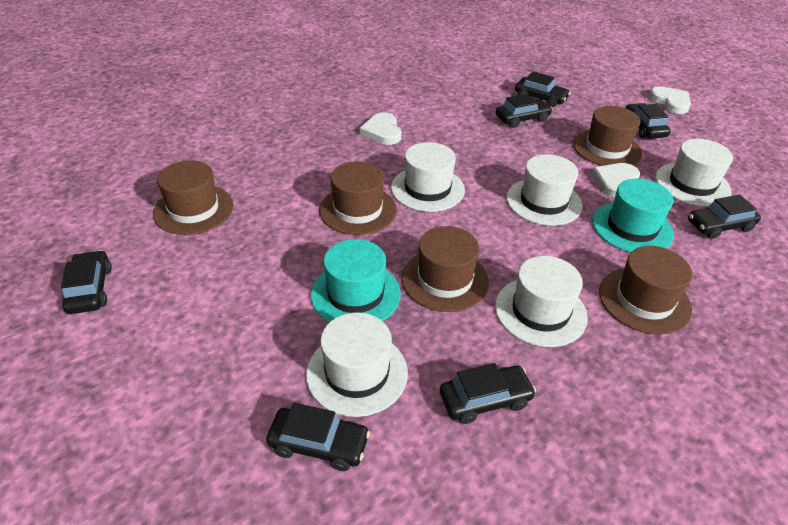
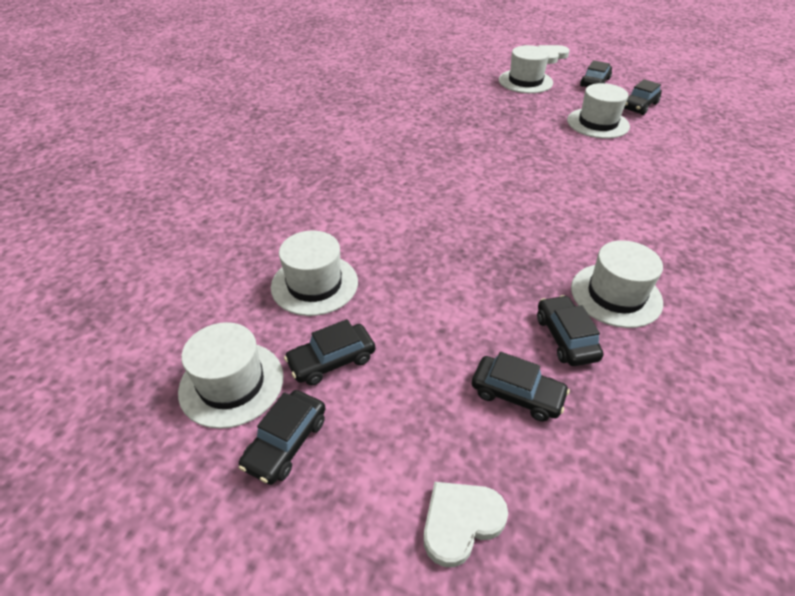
black car: [61,250,112,314] [266,403,370,471] [440,363,536,424] [496,94,552,128] [515,71,571,107] [625,103,671,139] [688,194,761,239] = 7 -> [239,390,326,485] [284,319,375,385] [472,352,570,421] [537,295,603,366] [580,60,612,87] [624,79,662,115] = 6
brown hat: [153,160,234,235] [319,161,397,235] [402,226,489,312] [573,106,642,166] [599,246,692,335] = 5 -> none = 0
turquoise hat: [311,239,401,322] [593,179,674,252] = 2 -> none = 0
white heart: [360,113,401,145] [591,163,640,198] [649,86,691,114] = 3 -> [423,482,508,567] [538,45,569,64] = 2

